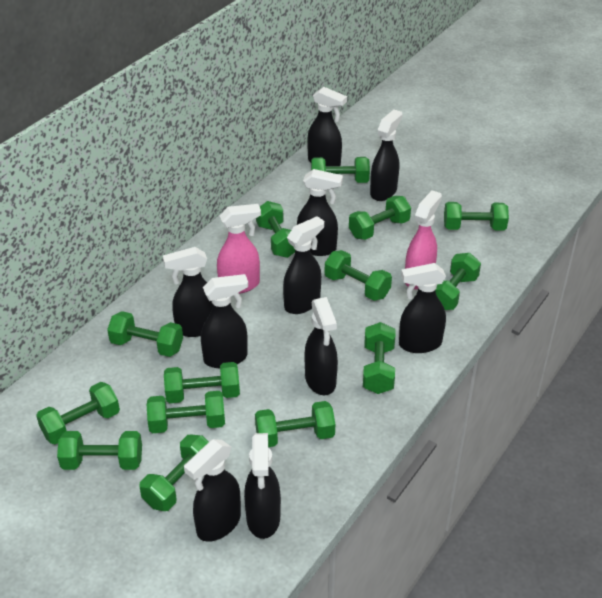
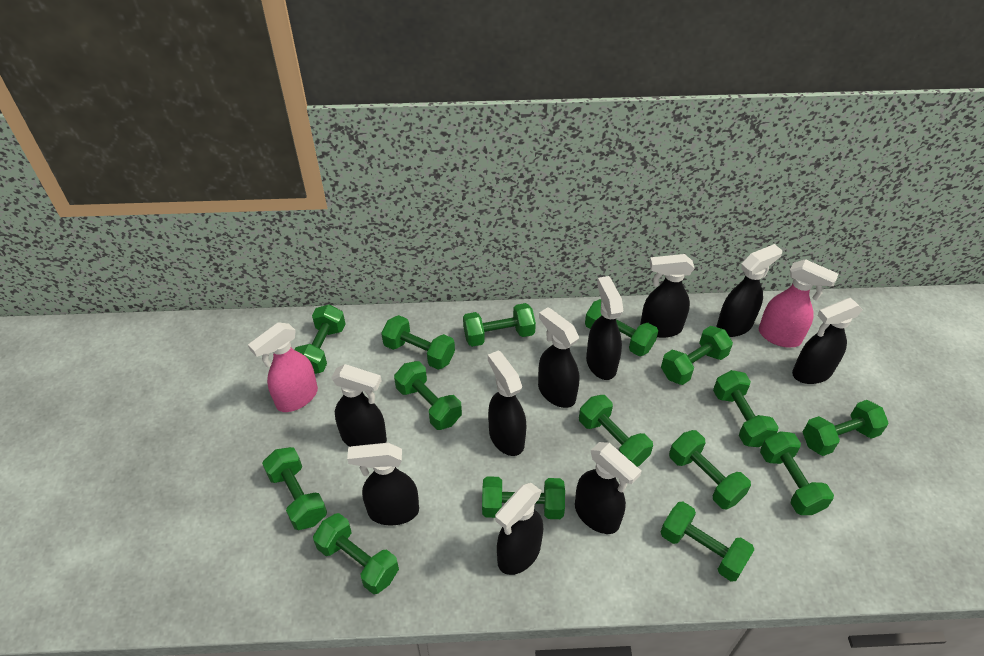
green dumbbell: [36,382,120,444] [57,431,142,470] [107,311,183,357] [139,435,208,511] [147,391,225,433] [164,362,240,403] [255,401,335,447] [256,201,295,258] [311,157,370,183] [325,250,392,301] [349,196,411,240] [363,322,395,394] [435,253,481,310] [444,202,509,231] = 14 -> [262,447,327,530] [295,304,345,374] [313,513,399,594] [381,315,455,370] [394,361,462,430] [463,303,536,347] [482,476,565,519] [579,395,653,467] [585,299,658,356] [661,326,733,385] [661,502,755,582] [669,430,751,509] [713,370,779,447] [760,431,834,515] [803,400,889,456] = 15

